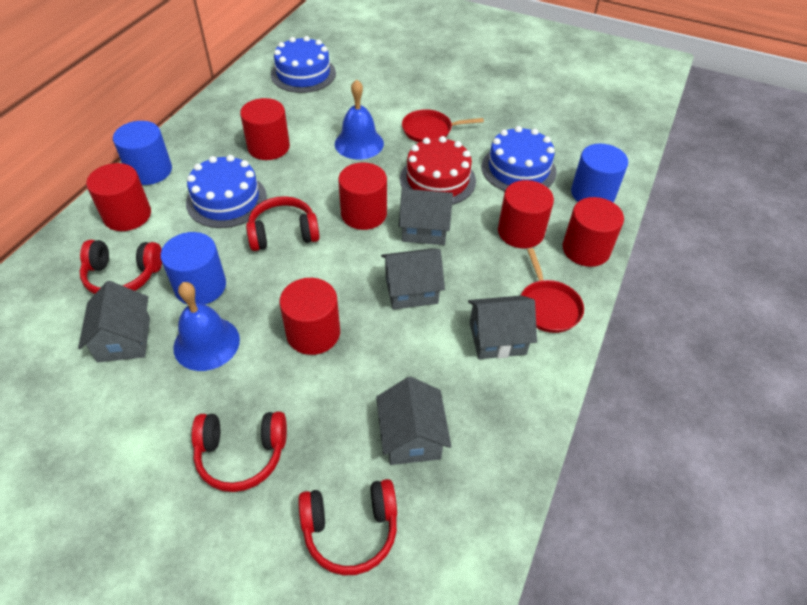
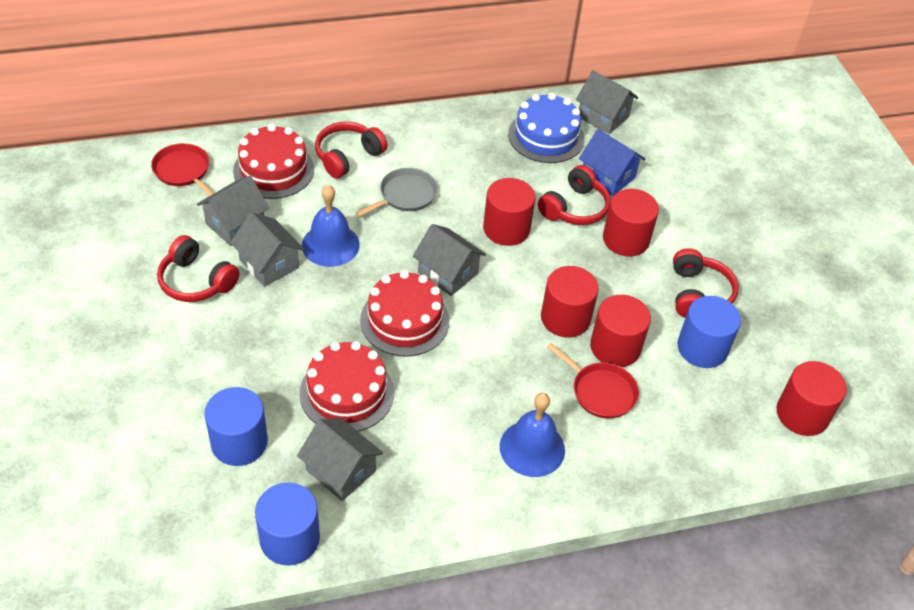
blue cake: [186,155,267,228] [271,36,336,93] [481,126,557,191] = 3 -> [508,93,584,163] = 1
blue house: none = 0 -> [579,129,645,196] = 1
grey pan: none = 0 -> [356,168,437,217] = 1
red cake: [400,136,476,205] = 1 -> [233,124,314,199] [299,341,394,432] [360,270,449,357] = 3
red cylinder: [86,163,151,231] [240,98,290,160] [279,278,340,355] [338,162,387,230] [498,180,554,248] [563,197,624,267] = 6 -> [483,178,535,246] [541,266,599,338] [590,295,651,367] [603,189,659,257] [776,361,847,436] = 5

